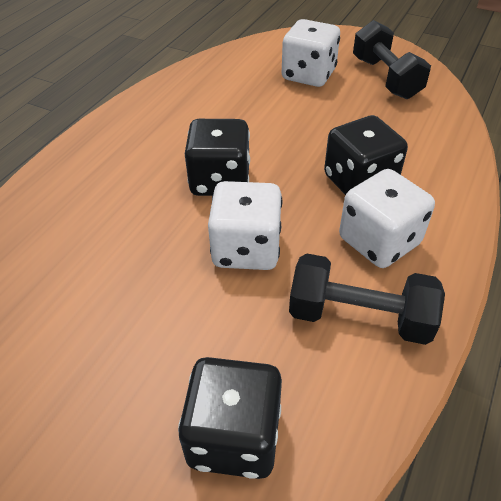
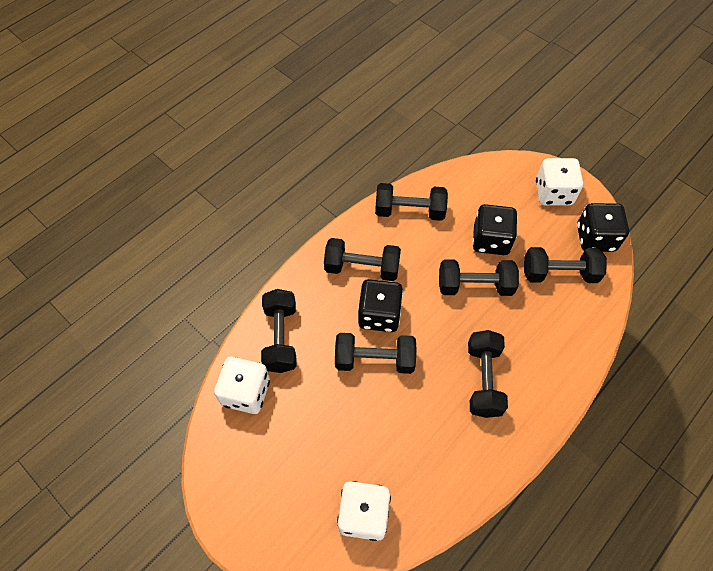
black dumbbell: [289,253,445,345] [353,20,431,99] = 2 -> [261,289,296,373] [324,238,401,281] [335,333,417,374] [375,183,448,221] [439,260,519,296] [468,330,508,418] [524,247,607,283] = 7

